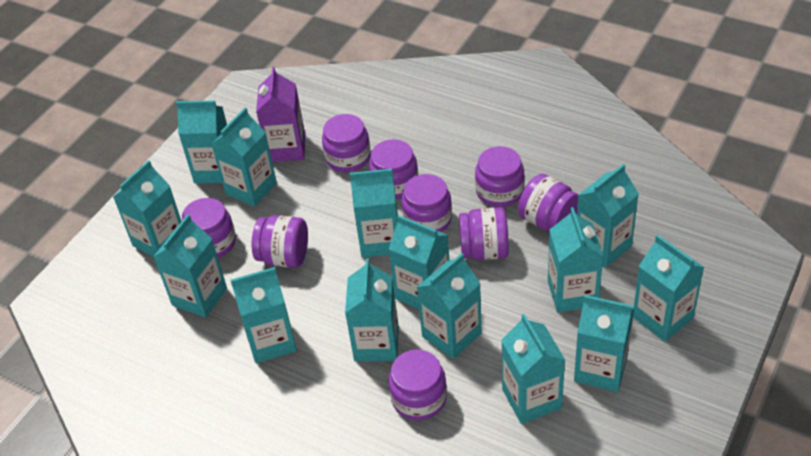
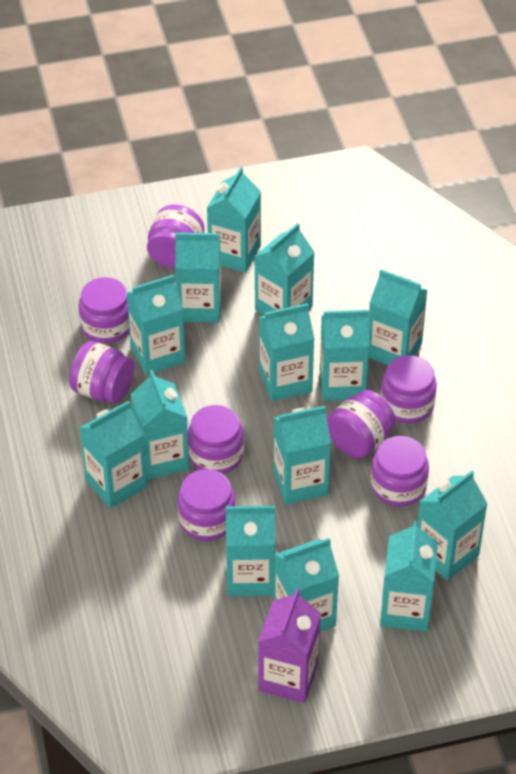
purple jar: [182,198,236,258] [252,215,308,268] [322,114,371,172] [369,139,418,199] [389,349,447,420] [401,174,452,232] [459,207,509,260] [475,146,524,207] [518,174,578,231] = 9 -> [69,341,135,403] [78,277,130,343] [147,205,204,268] [177,469,236,541] [188,405,244,474] [327,390,396,459] [371,436,429,507] [380,355,437,424] = 8

